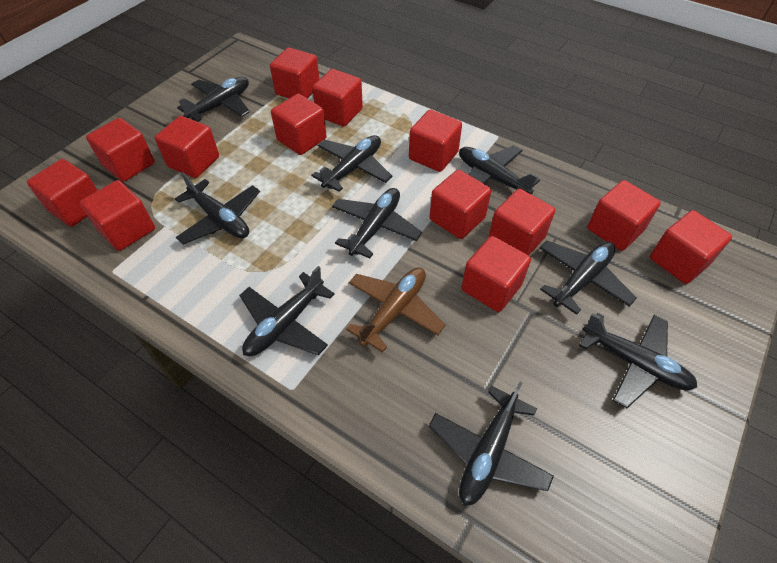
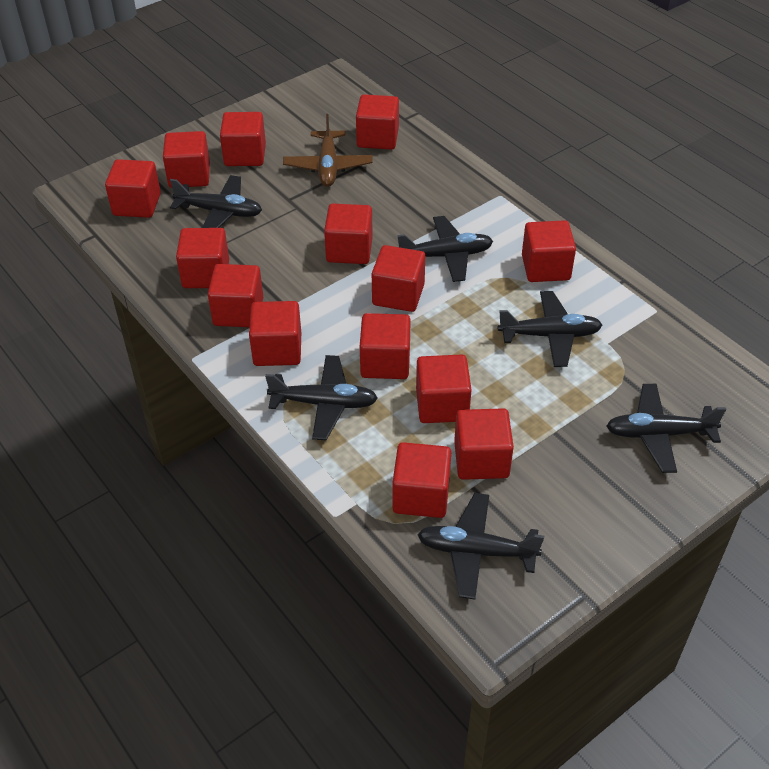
black plane: [175,172,260,244] [177,77,250,122] [239,266,335,356] [311,135,392,192] [332,188,422,258] [428,382,554,506] [459,145,540,194] [540,241,637,315] [579,313,697,408] = 9 -> [170,175,262,228] [265,355,378,440] [397,216,493,282] [417,493,544,600] [498,291,602,367] [606,384,726,473] = 6
red cube: [27,159,98,227] [80,180,155,251] [86,118,155,182] [155,116,219,178] [270,47,319,99] [271,94,327,155] [312,69,363,127] [409,110,462,172] [430,170,491,239] [461,236,531,312] [488,189,555,255] [587,180,661,251] [650,210,732,284] = 13 -> [105,159,161,218] [163,131,210,188] [176,228,229,288] [208,264,263,327] [220,112,266,166] [249,301,301,366] [324,204,373,264] [356,94,399,150] [360,313,411,379] [372,245,425,312] [392,442,451,518] [416,354,472,423] [454,408,514,480] [522,220,576,282] = 14

